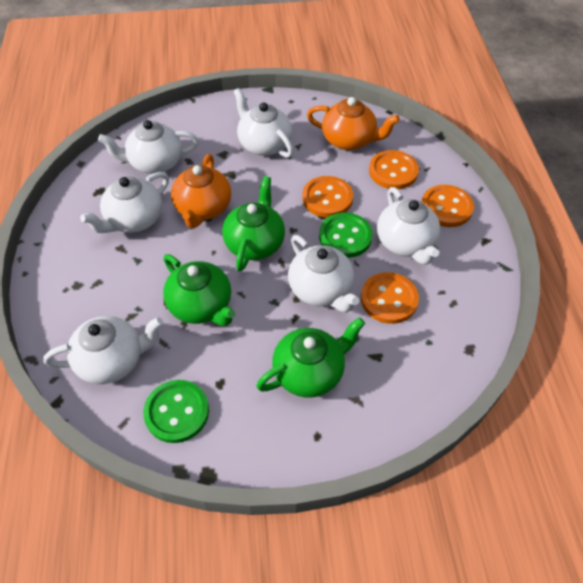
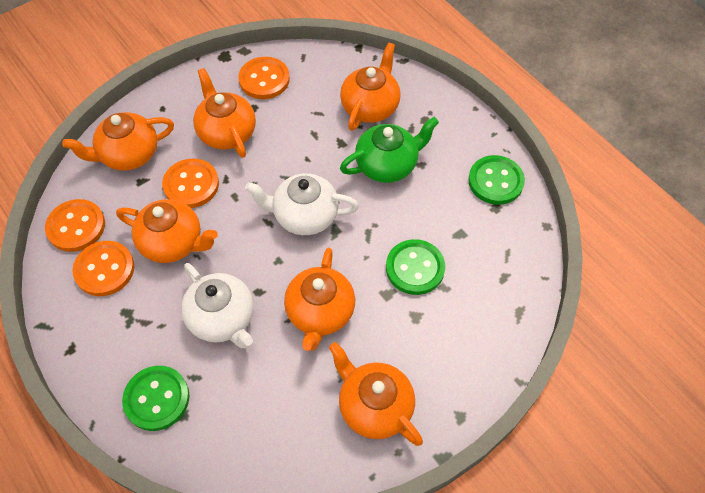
green button: [143,380,209,443] [319,213,373,258] = 2 -> [122,366,190,431] [386,239,445,295] [468,155,525,205] = 3
green teapot: [163,254,235,326] [222,176,285,271] [256,317,365,398] = 3 -> [340,117,439,183] = 1
orange teapot: [171,154,231,228] [307,97,400,150] = 2 -> [62,112,174,171] [116,199,218,263] [193,68,256,158] [284,248,355,351] [329,342,423,446] [340,42,401,131] = 6
white teapot: [43,316,163,384] [80,172,169,233] [98,120,199,174] [234,88,293,158] [288,235,359,313] [377,187,440,265] = 6 -> [181,263,254,348] [245,173,359,235] = 2

